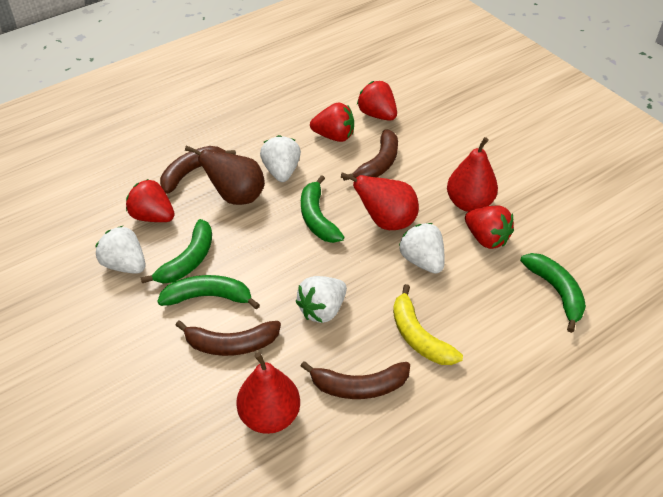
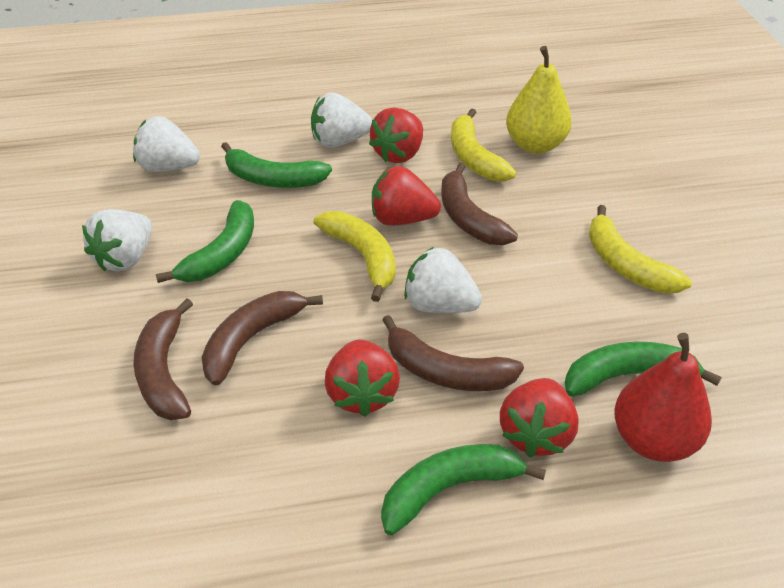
brown pear: [185,146,265,205] = 1 -> none = 0
red pear: [236,352,300,434] [341,172,419,230] [447,137,498,212] = 3 -> [614,333,712,462] = 1
yellow banana: [393,284,463,365] = 1 -> [313,211,396,302] [451,108,516,182] [589,205,692,293] = 3
yellow pear: none = 0 -> [506,46,572,154] = 1

